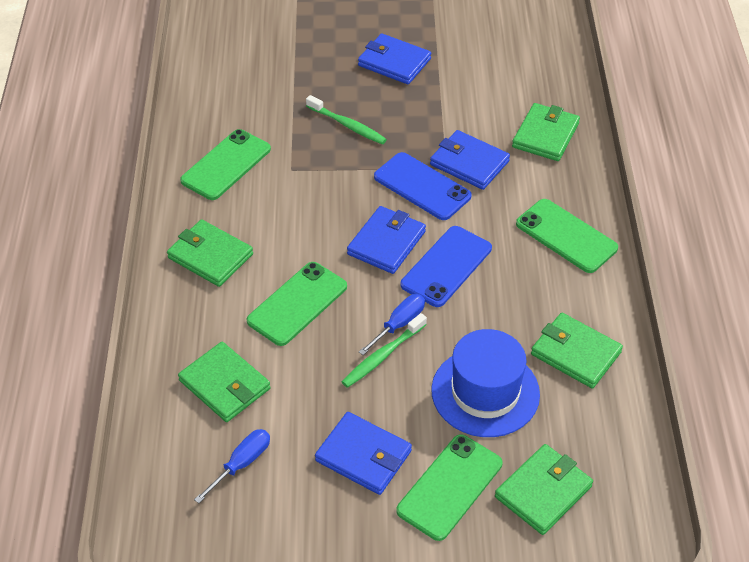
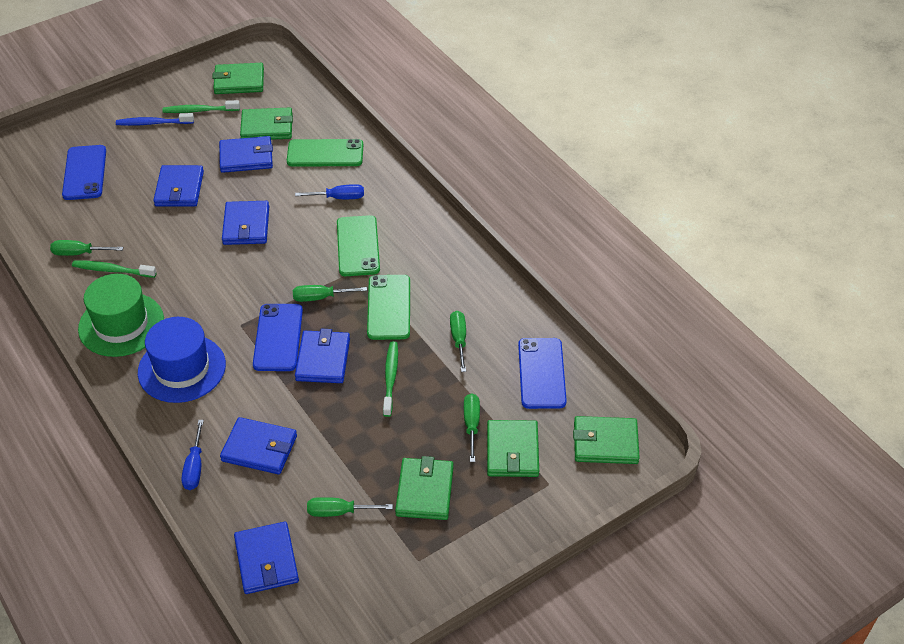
blue phone: [374,152,472,220] [401,226,492,307] = 2 -> [62,145,106,200] [253,304,303,371] [518,338,567,409] = 3
blue toothbrush: none = 0 -> [116,113,194,126] = 1
blue wallet: [315,412,412,495] [347,206,426,274] [358,33,431,84] [430,130,510,190] = 4 -> [153,165,204,206] [219,136,273,173] [220,417,297,475] [222,201,269,245] [234,521,299,594] [295,329,350,383] = 6
green hat: none = 0 -> [78,274,164,357] = 1
green phone: [180,129,271,200] [246,262,347,346] [396,434,503,541] [516,199,618,273] = 4 -> [287,139,363,166] [337,215,380,276] [367,275,410,340] = 3
green screwdriver: none = 0 -> [50,240,123,256] [293,285,367,302] [307,497,393,517] [450,311,466,372] [464,394,480,462] = 5
green toothbrush: [306,95,387,145] [342,313,427,388] = 2 -> [72,261,157,278] [162,100,240,113] [383,341,398,417] = 3

